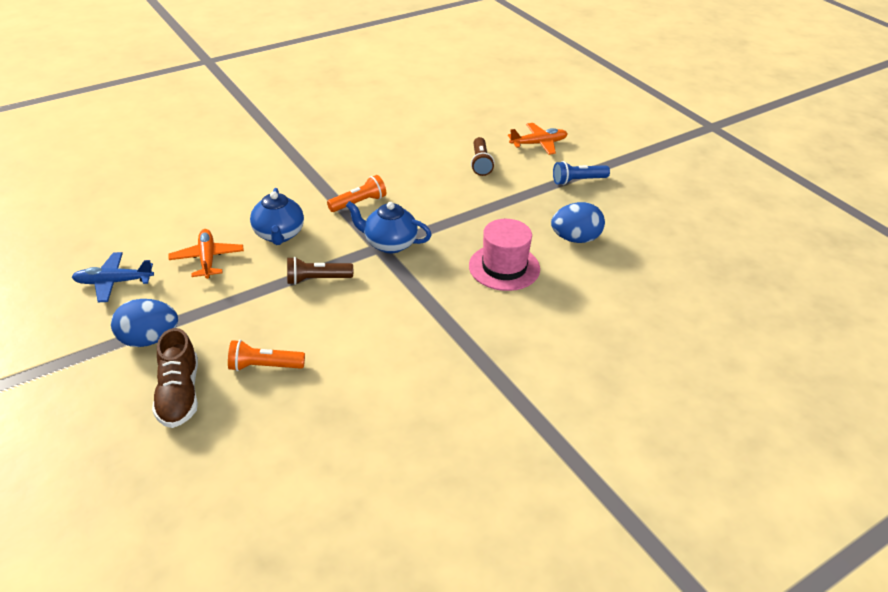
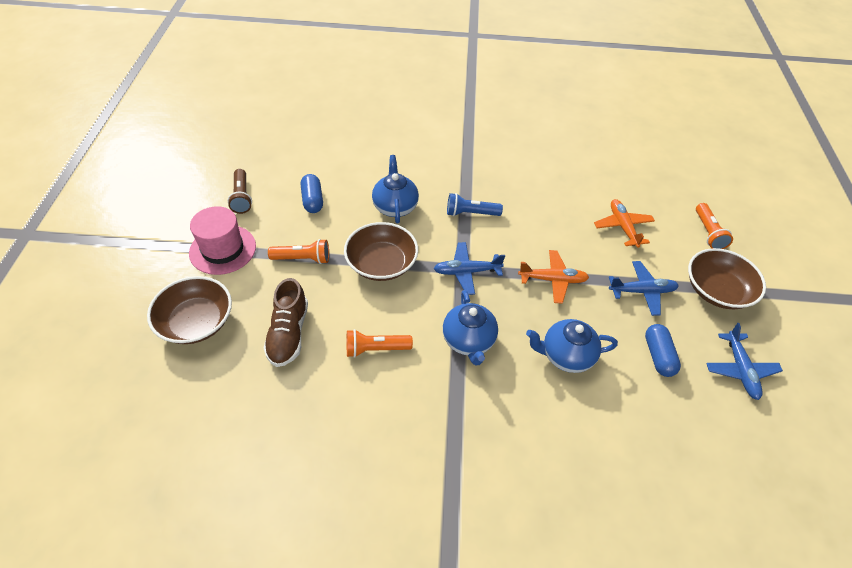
blue capsule: none = 0 -> [301,174,323,213] [645,324,681,377] = 2
blue egg: [111,299,178,347] [551,202,605,243] = 2 -> none = 0
blue plane: [72,252,154,302] = 1 -> [433,242,505,295] [609,261,679,316] [706,323,783,400] = 3
blue teapot: [250,188,304,245] [346,201,432,253] = 2 -> [372,155,419,223] [443,290,498,365] [526,319,618,373] = 3
brown bowl: none = 0 -> [147,276,232,344] [344,222,418,281] [688,248,766,309] = 3
brown flashlight: [287,257,353,285] [471,137,494,176] = 2 -> [227,169,252,214] = 1
orange flashlight: [228,340,305,371] [327,175,386,212] = 2 -> [268,239,329,264] [347,329,413,358] [696,203,733,249] = 3

